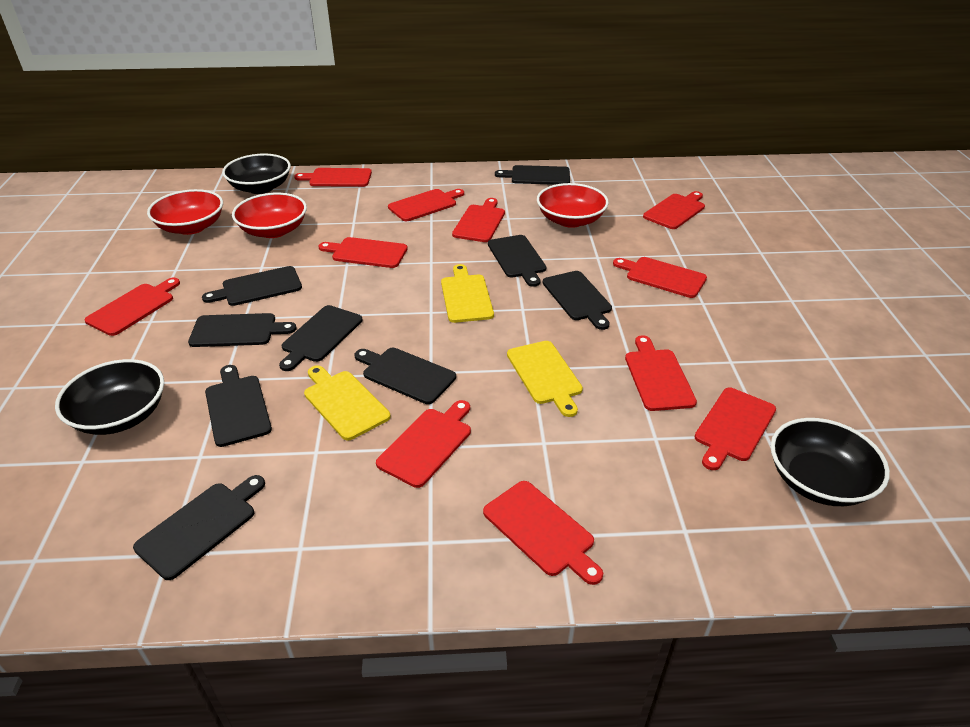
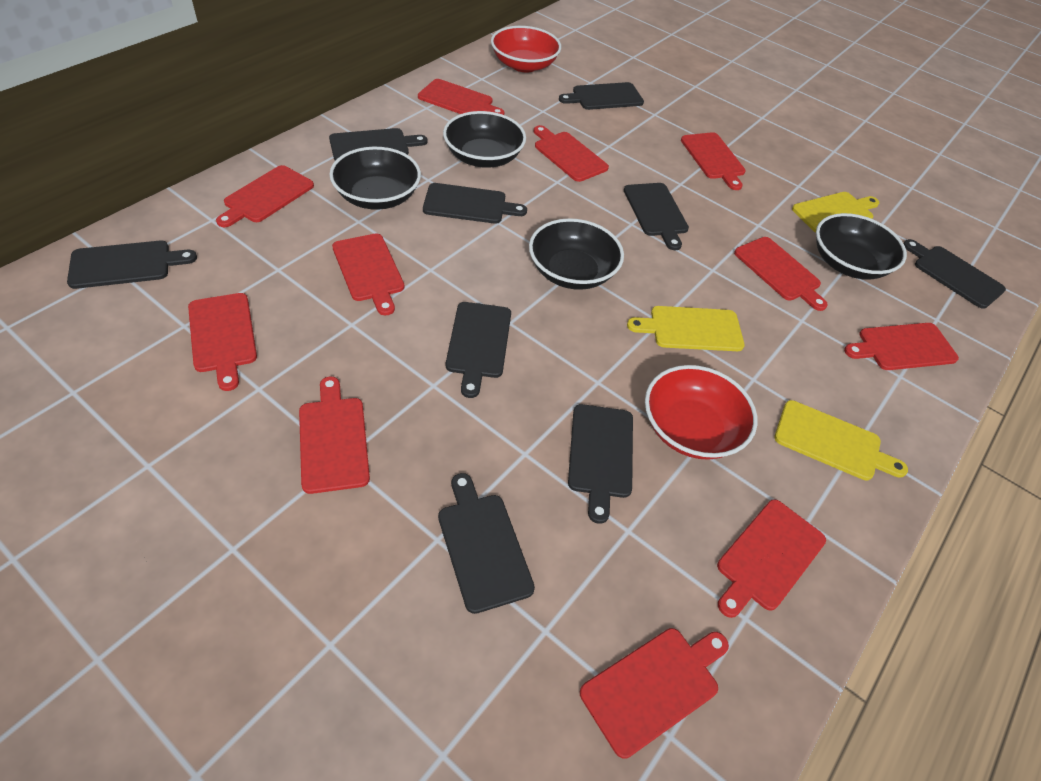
black bowl: [55,359,164,435] [222,154,291,194] [771,418,890,506] = 3 -> [329,147,421,210] [443,111,526,168] [529,218,624,290] [816,213,907,280] = 4
red bowl: [147,189,223,235] [232,193,307,238] [537,183,609,228] = 3 -> [491,26,561,73] [645,365,757,460] = 2

